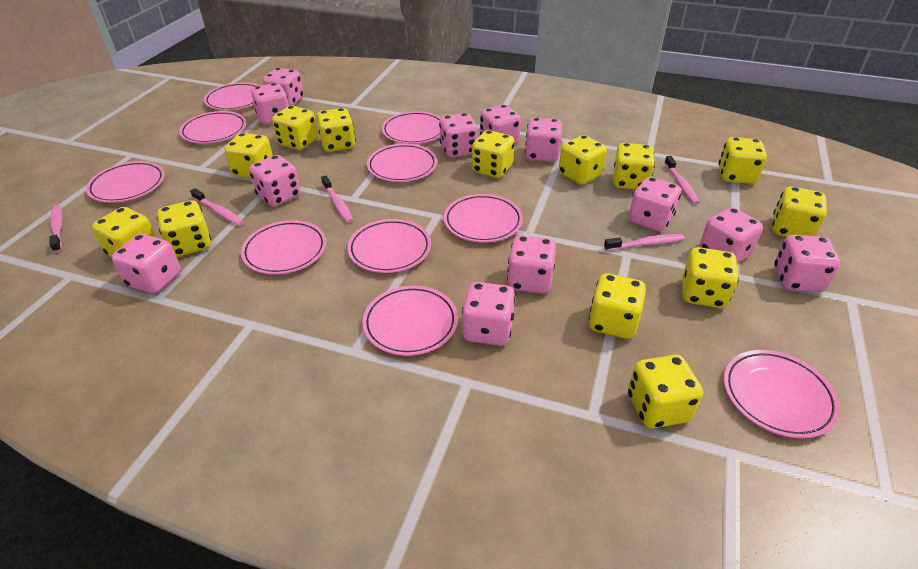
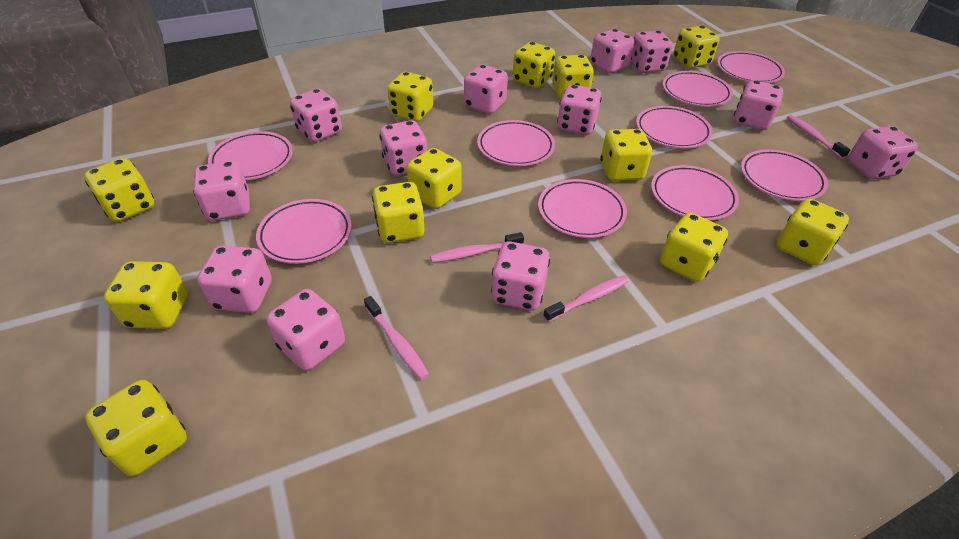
pink plate: [86,161,165,203] [179,111,246,144] [204,82,260,110] [241,220,326,275] [347,219,431,273] [362,286,458,356] [367,144,437,182] [382,111,441,144] [444,194,523,243] [724,350,840,438] = 10 -> [208,131,293,180] [256,199,352,264] [477,120,555,166] [538,179,627,238] [636,106,713,148] [651,165,739,221] [662,71,733,107] [717,51,785,83] [741,149,828,201] = 9
pink toothbrush: [49,205,63,253] [190,188,244,226] [321,176,353,223] [604,234,685,251] [664,156,700,204] = 5 -> [364,296,429,380] [430,232,524,263] [543,275,629,322] [787,115,850,159] = 4
yellow dice: [92,207,156,257] [157,200,211,257] [224,133,273,178] [272,106,318,150] [317,108,356,152] [472,130,514,178] [559,135,607,185] [588,274,646,339] [613,143,655,190] [628,355,703,429] [682,247,739,308] [719,137,767,184] [772,186,827,237] = 13 -> [85,158,155,222] [85,380,187,476] [104,261,188,329] [372,182,424,243] [388,72,433,122] [407,148,462,209] [513,42,555,88] [552,55,594,99] [600,129,652,181] [660,213,728,282] [673,26,720,68] [777,199,849,265] = 12

